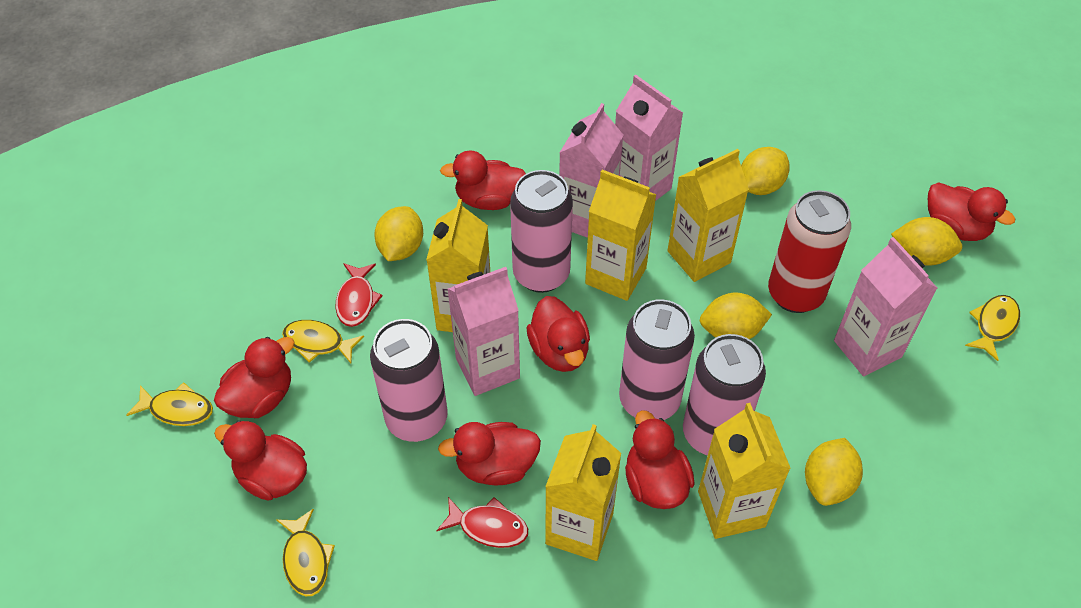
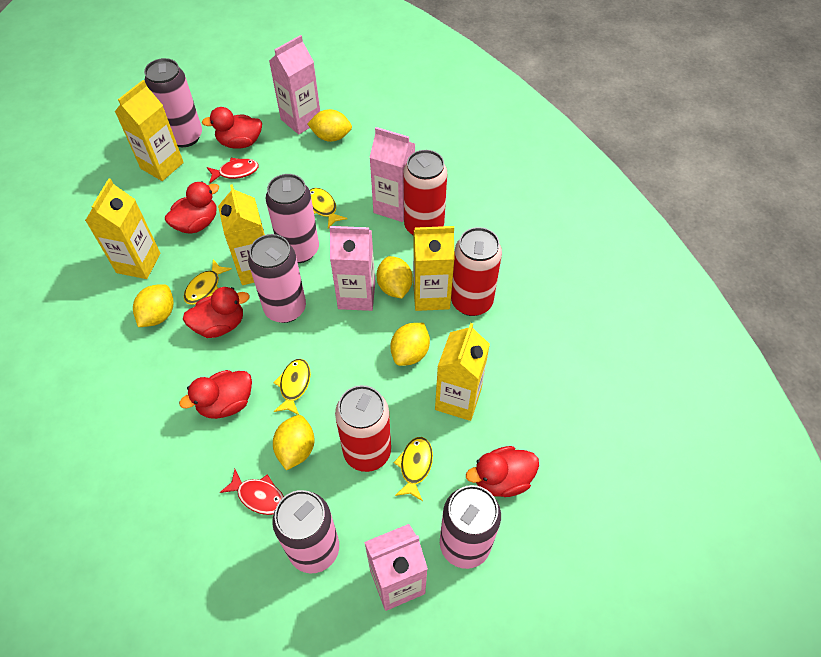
pink can: [370,319,448,442] [510,170,573,293] [619,299,695,420] [683,334,766,456] = 4 -> [144,58,202,147] [248,234,306,323] [266,174,319,263] [272,490,339,573] [440,485,501,569] = 5
red can: [768,190,851,313] = 1 -> [335,385,391,472] [403,150,447,236] [451,227,502,316] = 3
red duck: [214,337,295,418] [214,420,307,501] [438,422,541,485] [440,151,526,210] [527,296,590,372] [625,410,695,509] [928,182,1015,241] = 7 -> [165,181,219,234] [179,370,252,419] [183,287,250,338] [202,107,262,149] [466,446,539,497] = 5

